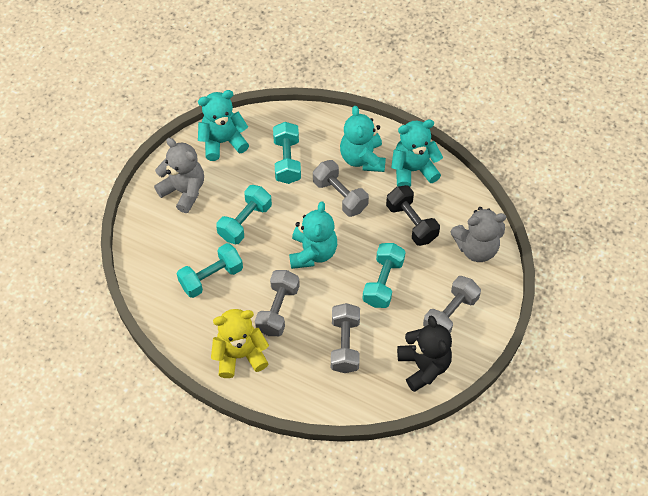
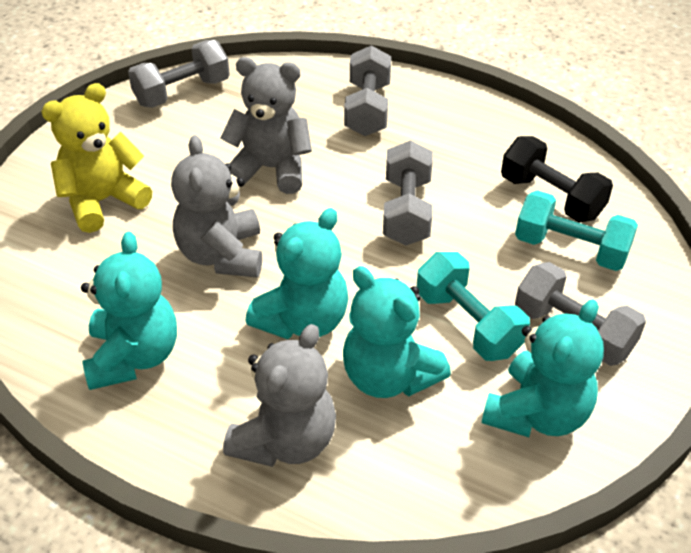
black teddy bear: [397,315,452,392] = 1 -> none = 0
grey teddy bear: [154,138,204,213] [450,207,506,262] = 2 -> [171,135,262,278] [220,57,312,194] [223,324,336,467] = 3
turquoise dumbbell: [177,243,243,298] [216,185,272,244] [273,122,301,184] [363,243,405,308] = 4 -> [416,252,530,361] [515,190,638,271] = 2

